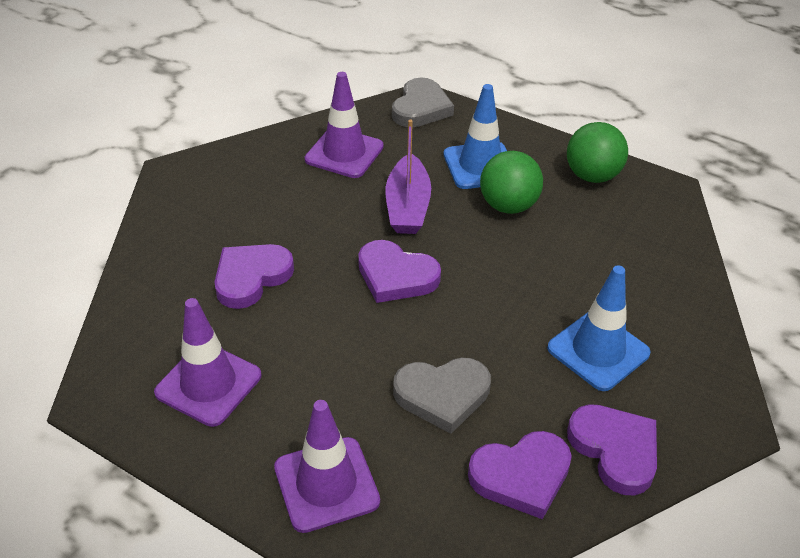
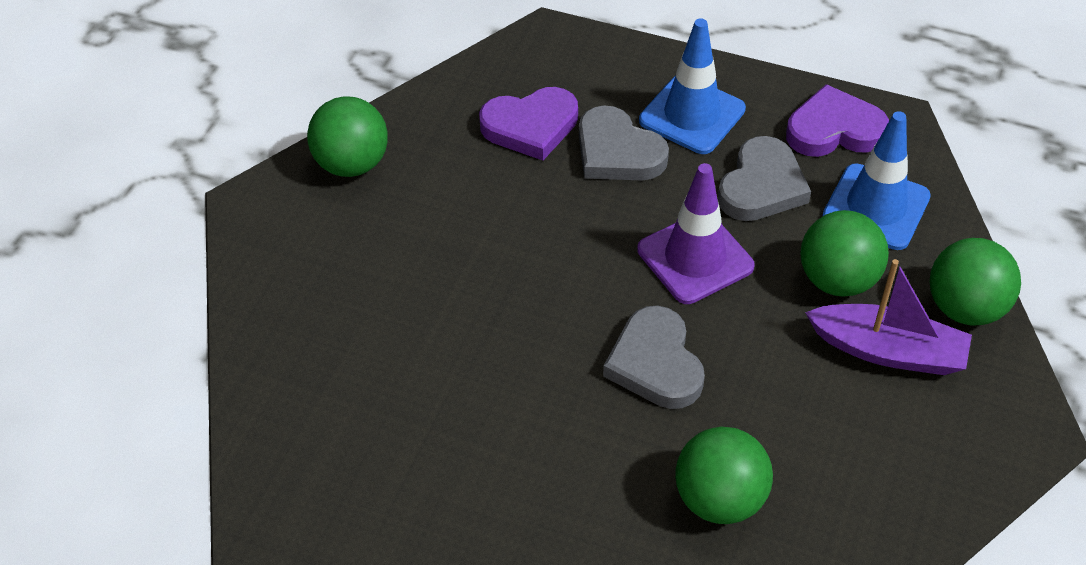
green ball: [480,151,543,214] [567,122,628,183] = 2 -> [307,96,388,177] [675,427,773,524] [800,210,889,297] [930,238,1021,325] = 4
grey heart: [392,78,454,127] [393,358,491,434] = 2 -> [579,105,669,180] [603,306,705,409] [718,136,811,221] = 3
purple heart: [215,244,294,309] [358,240,441,303] [468,431,572,519] [567,404,657,496] = 4 -> [479,87,578,161] [786,84,889,157] = 2
purple traffic cone: [154,298,261,427] [274,400,380,533] [305,72,384,178] = 3 -> [637,163,755,304] = 1

